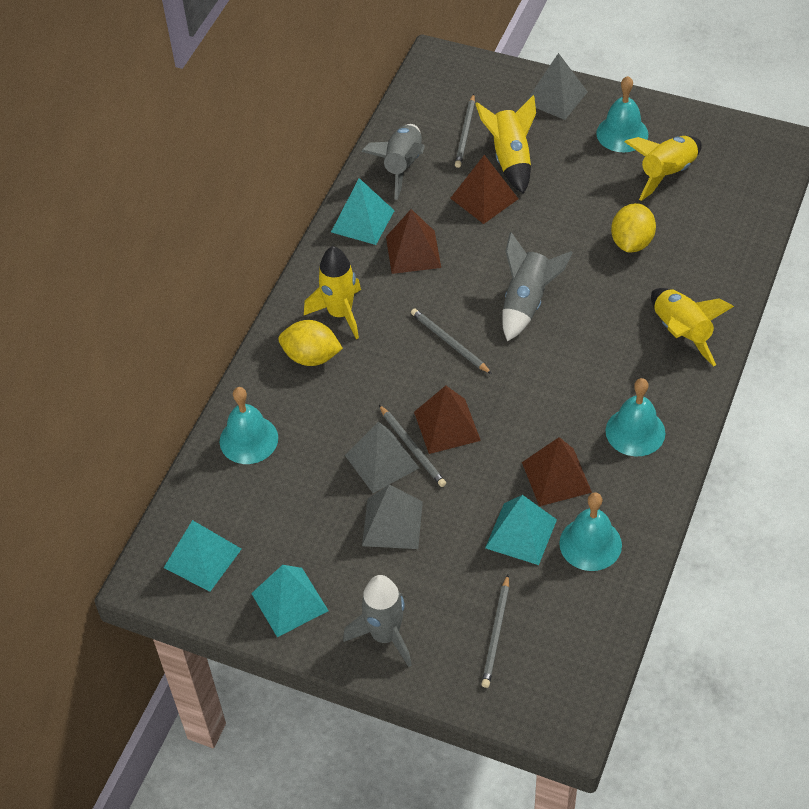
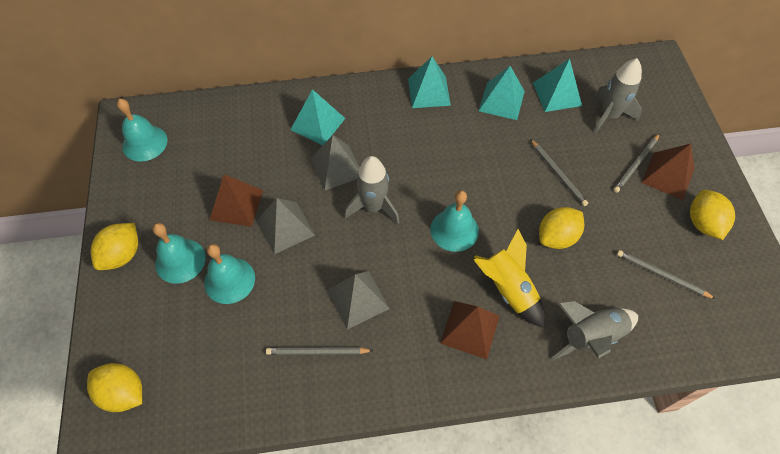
brown pyramid: [386,209,441,274] [414,386,481,454] [450,155,519,224] [522,437,592,506] = 4 -> [210,174,263,227] [440,301,500,359] [641,144,695,200] = 3
yellow lemon: [278,320,343,366] [611,203,656,252] = 2 -> [87,363,142,412] [91,223,138,270] [539,207,584,249] [690,190,735,240] = 4
yellow rocket: [304,246,361,339] [475,95,536,194] [625,136,702,201] [651,288,734,366] = 4 -> [474,229,545,328] = 1

